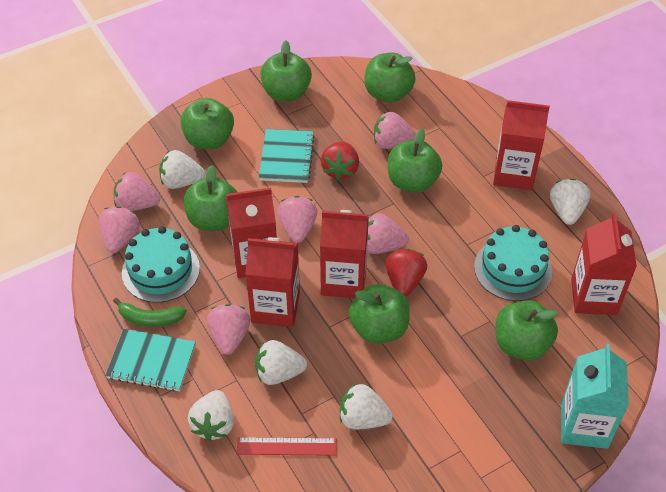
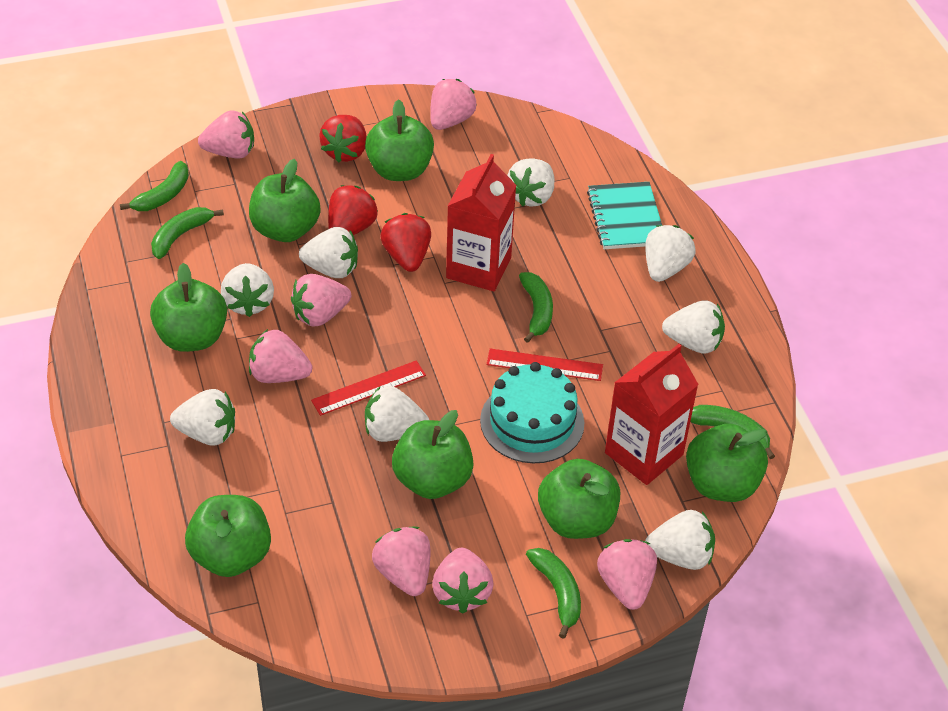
green banana: [113,298,187,327] = 1 -> [120,161,189,211] [151,207,224,259] [519,272,553,343] [526,548,581,639] [690,405,775,459] = 5
pink strawberry: [99,206,140,253] [114,172,160,211] [207,304,250,355] [277,196,317,243] [367,213,409,254] [374,112,416,149] = 6 -> [198,110,254,159] [249,329,312,383] [291,274,351,327] [372,526,430,596] [430,79,477,130] [432,548,493,614] [597,539,657,610] = 7
red carton: [226,188,277,278] [245,237,300,327] [320,210,369,298] [493,100,550,190] [571,213,637,315] = 5 -> [446,154,516,291] [605,344,699,485] = 2
red ruler: [237,437,337,456] = 1 -> [311,360,426,416] [486,349,603,381] = 2
red strawberry: [321,141,359,181] [386,249,427,297] = 2 -> [319,115,367,163] [328,185,378,235] [380,213,431,272] = 3
turquoise cake: [122,226,200,303] [474,225,552,301] = 2 -> [480,362,584,463] = 1
turquoise carton: [561,344,629,449] = 1 -> none = 0
turquoise notebook: [105,329,196,392] [259,129,315,183] = 2 -> [587,182,662,249] = 1
white strawberry: [159,150,205,189] [188,390,234,441] [255,340,307,385] [340,384,393,430] [550,179,590,225] = 5 -> [170,389,235,446] [221,263,274,317] [299,227,358,278] [365,386,429,442] [507,158,554,207] [645,225,696,282] [645,510,715,570] [662,301,725,353] = 8

